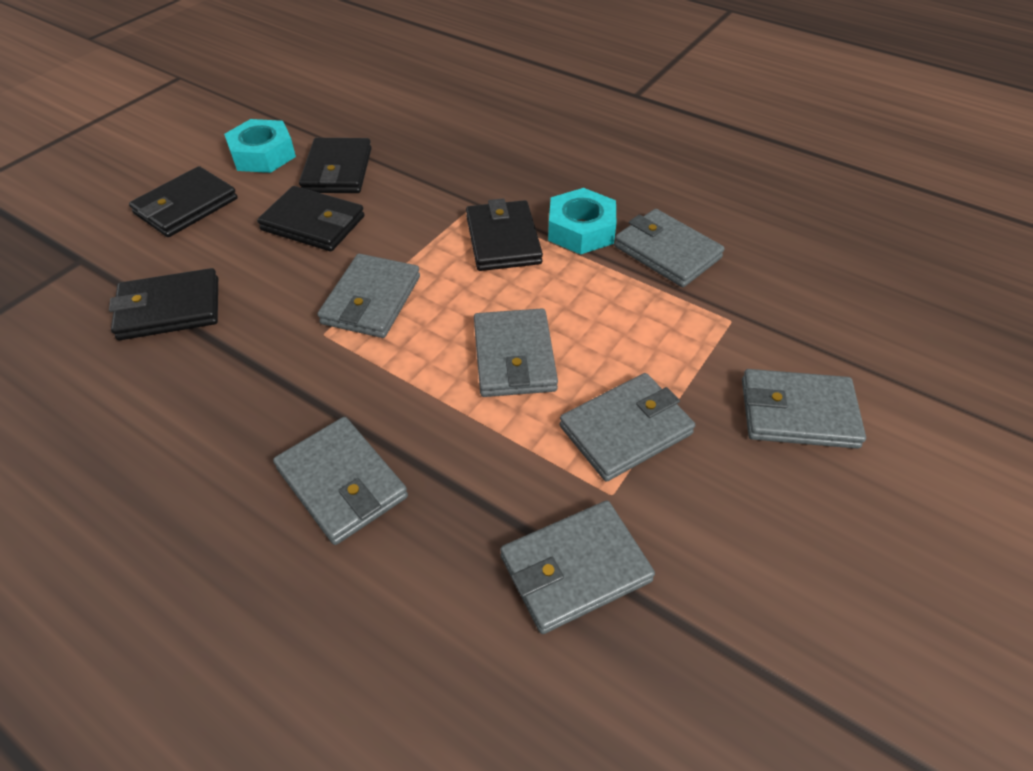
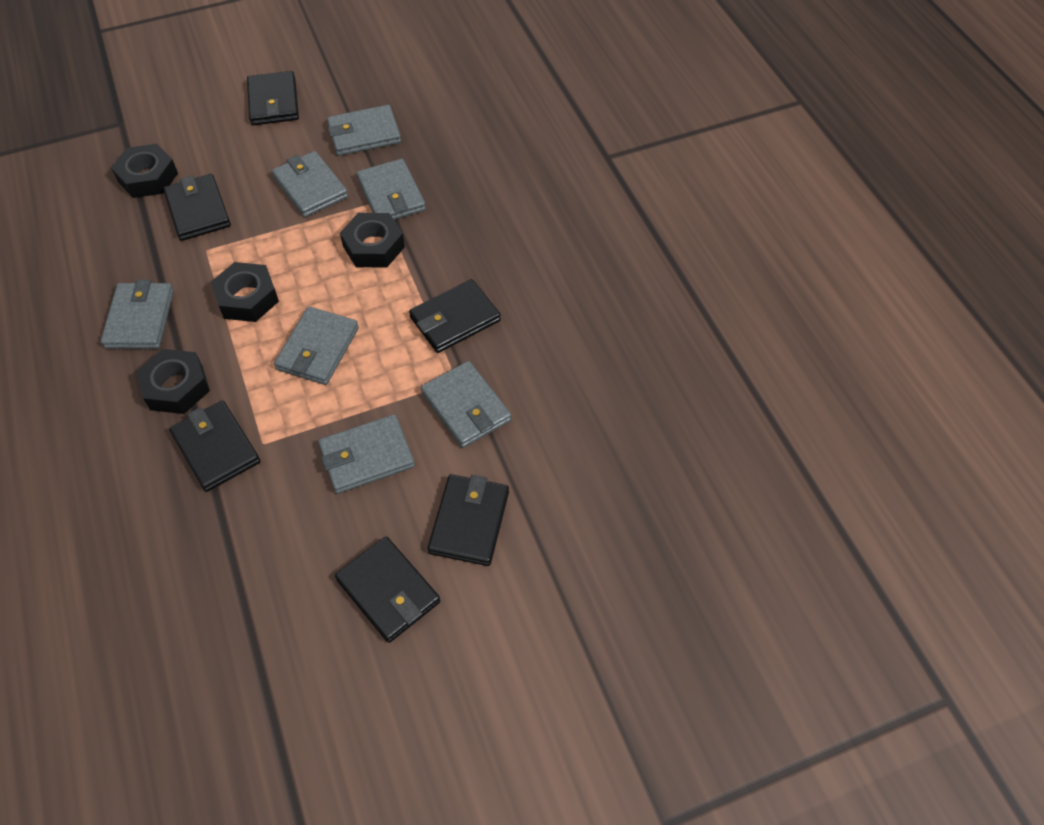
black nut: none = 0 -> [111,144,178,198] [136,349,210,414] [211,262,279,322] [340,213,405,267] = 4
black wallet: [109,268,218,340] [129,166,238,237] [257,186,365,251] [299,138,372,193] [466,198,543,271] = 5 -> [163,174,231,241] [169,400,260,492] [247,71,299,125] [335,536,440,643] [409,279,501,353] [428,474,509,566] = 6
turquoise nut: [224,119,296,173] [548,188,616,255] = 2 -> none = 0

